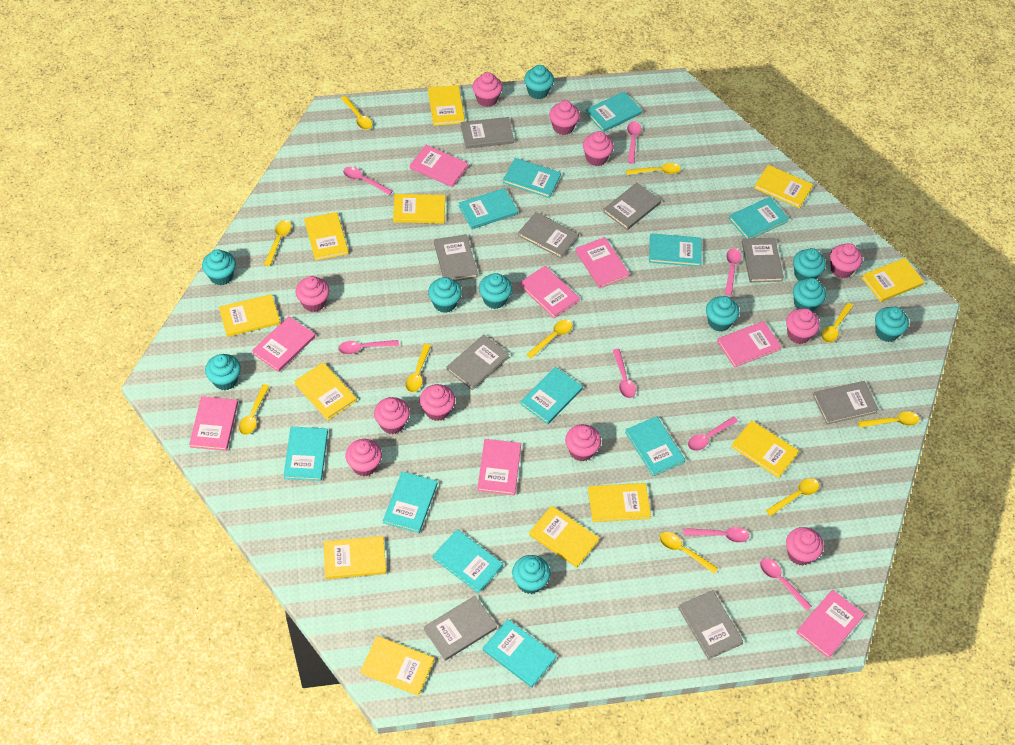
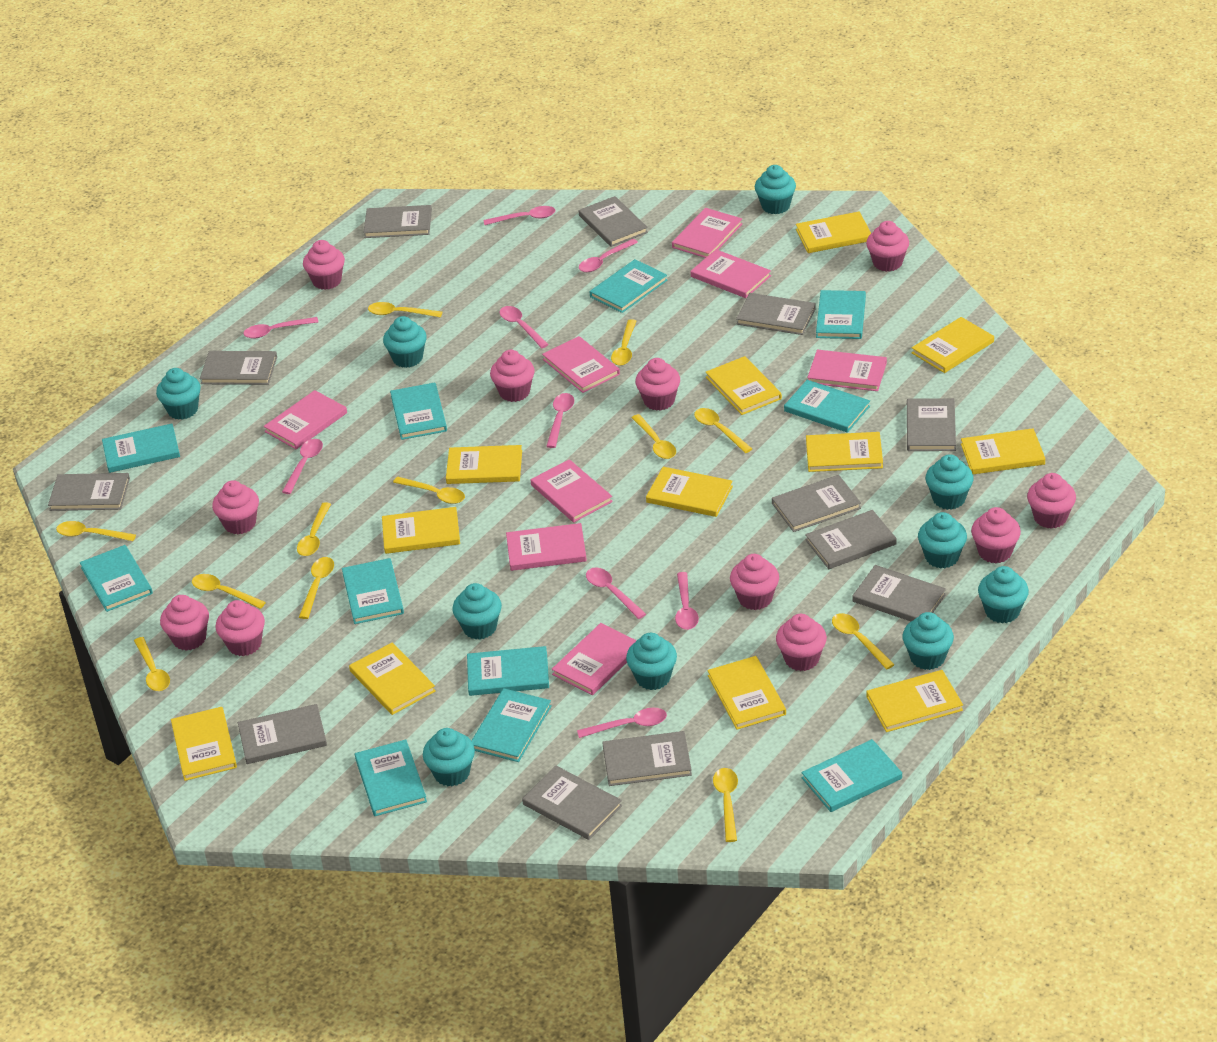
grey book: [424,596,497,661] [434,234,478,281] [447,335,510,390] [461,117,514,149] [518,212,579,259] [603,183,661,230] [678,590,743,660] [742,238,784,282] [813,381,879,424] = 9 -> [48,473,130,511] [200,351,277,385] [238,704,327,764] [363,205,432,238] [522,766,622,840] [579,196,648,247] [602,731,692,786] [736,293,816,335] [772,475,861,532] [805,510,897,569] [852,565,946,621] [907,398,956,451] = 12
pink spoon: [338,340,399,354] [343,167,393,195] [613,349,636,398] [627,121,641,164] [684,527,749,543] [688,416,738,451] [725,248,742,295] [760,558,812,611] = 8 -> [243,317,319,339] [282,439,323,494] [484,206,555,225] [500,306,549,348] [546,393,574,448] [577,708,667,738] [579,239,638,272] [586,568,646,619] [675,572,699,630] = 9
yellow spoon: [239,384,270,435] [264,220,291,266] [341,96,372,130] [405,344,431,392] [526,319,572,359] [626,163,681,175] [660,532,718,574] [766,478,819,516] [821,303,853,343] [858,412,919,428] = 10 -> [56,521,136,541] [134,637,170,691] [192,574,266,609] [297,502,331,556] [299,557,334,619] [368,302,442,318] [393,477,465,504] [611,319,636,366] [632,414,676,459] [694,408,752,453] [713,768,738,842] [832,613,895,669] = 12

